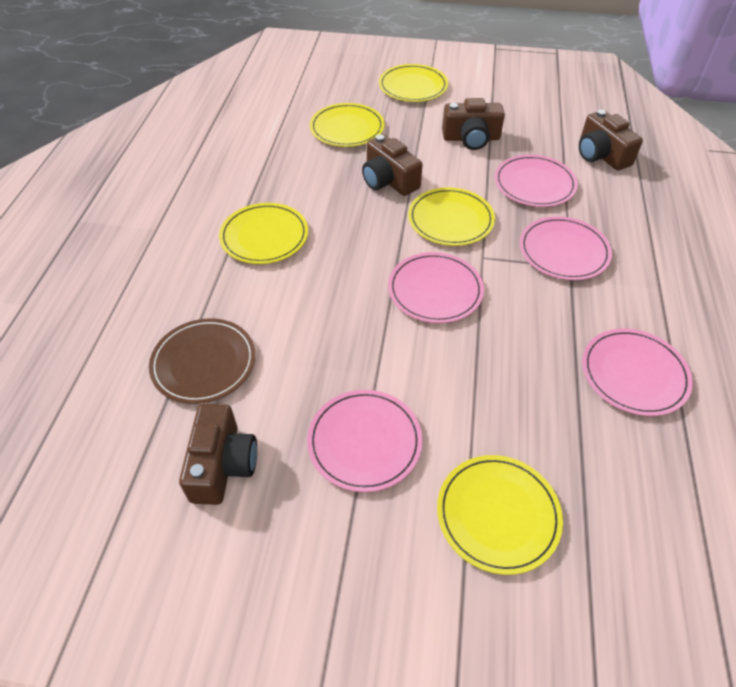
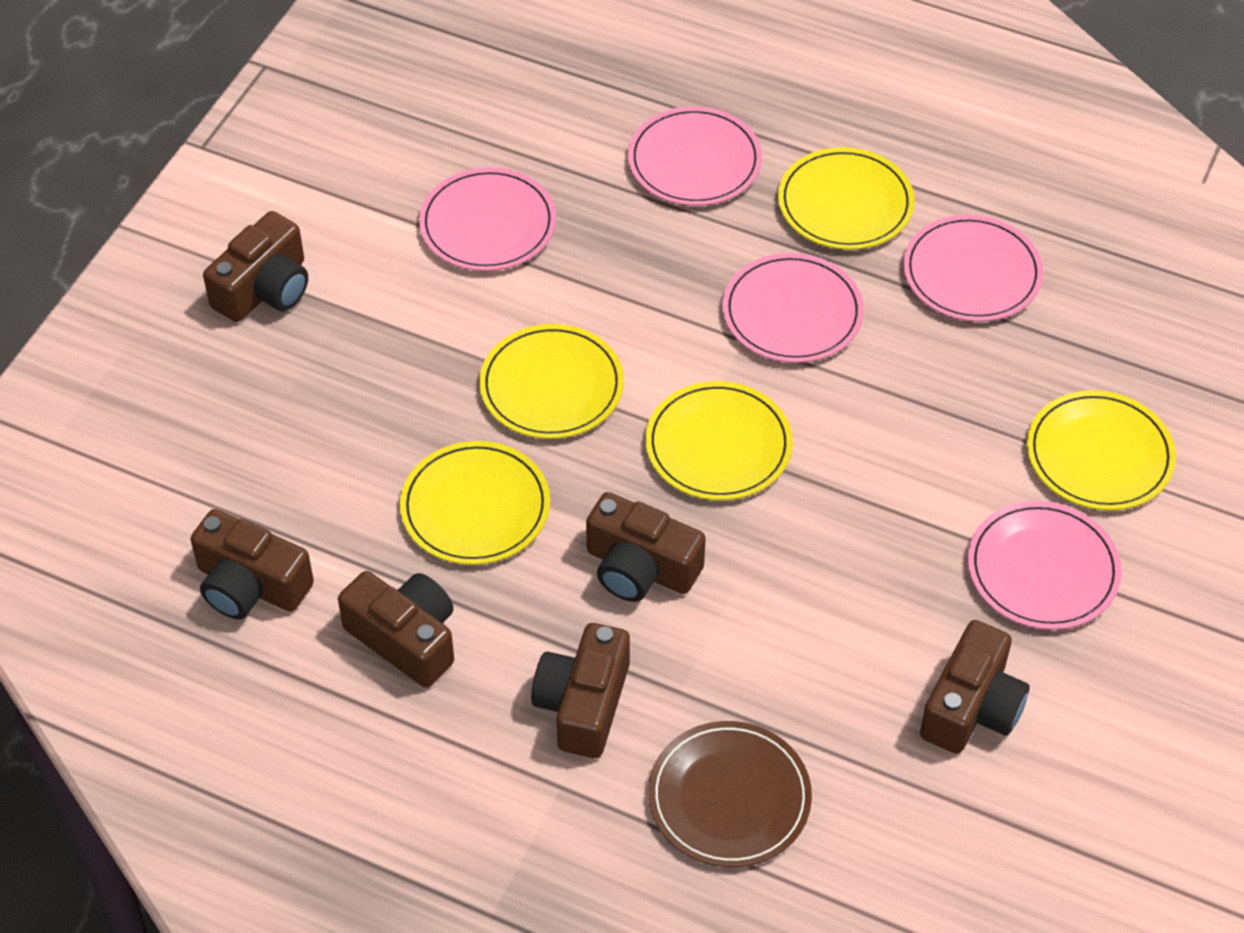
brown camera: [179,404,257,505] [362,134,422,196] [442,98,505,150] [579,110,643,170] = 4 -> [191,509,314,619] [203,211,308,322] [338,571,454,688] [531,623,630,758] [586,492,706,602] [920,620,1030,754] = 6

